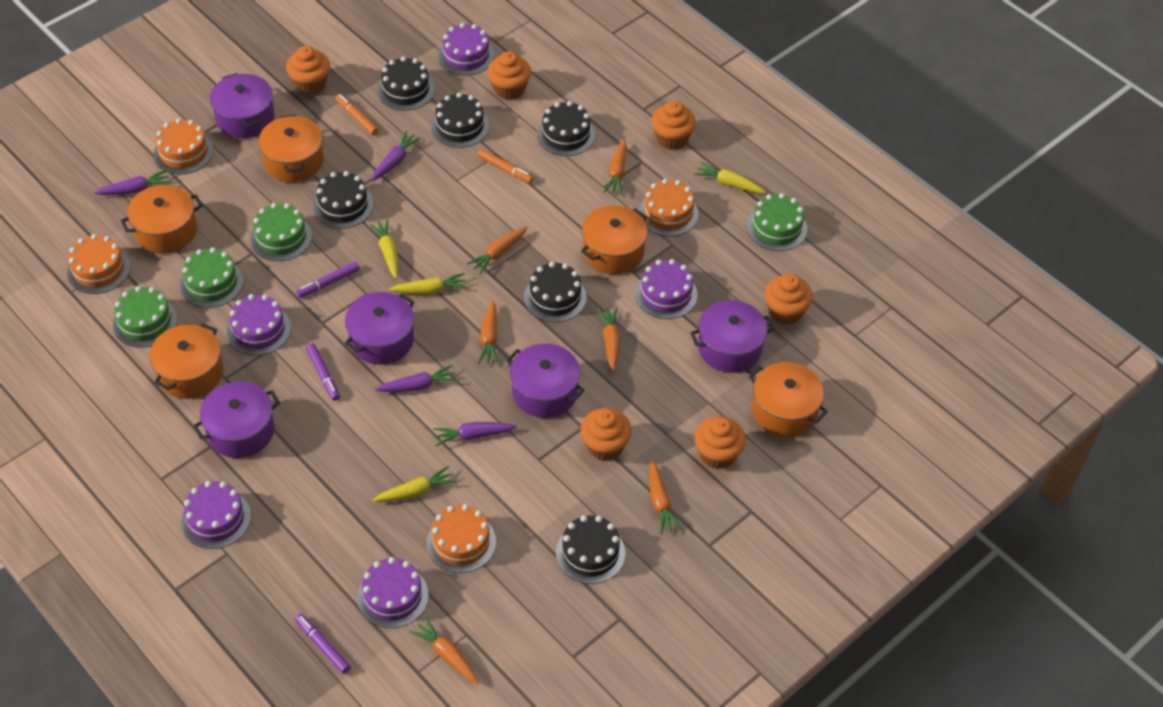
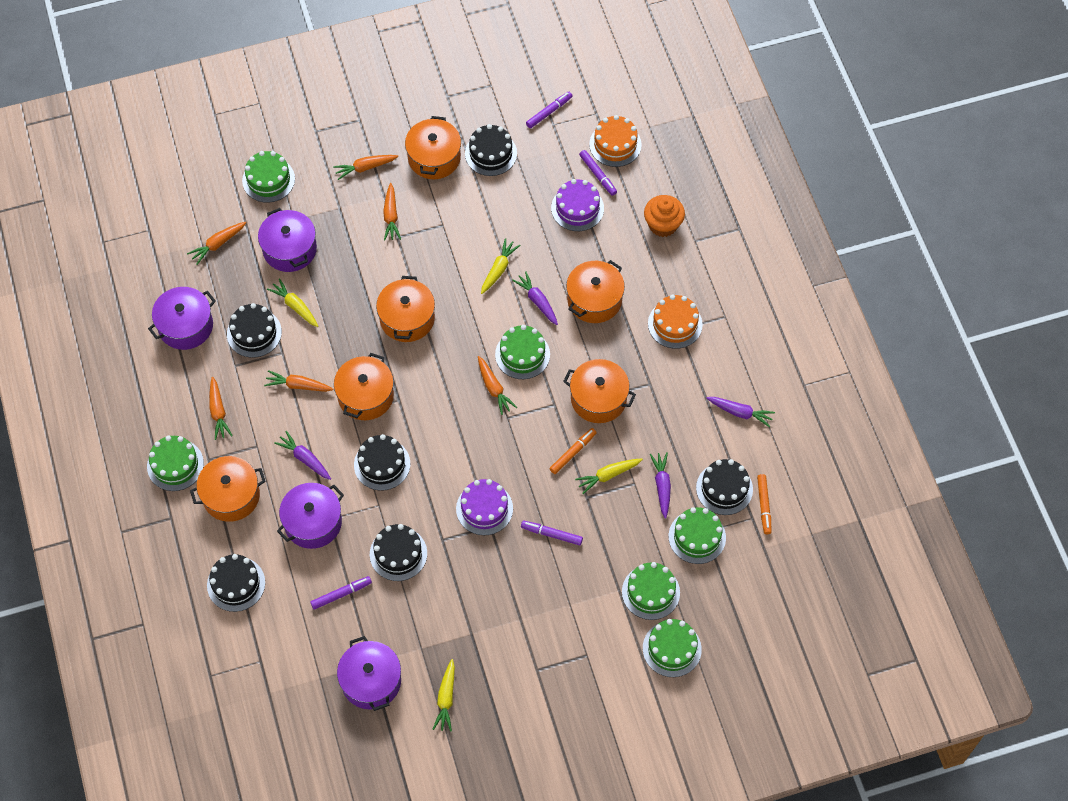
green cake: [113,286,178,348] [180,247,243,308] [250,203,312,261] [747,193,807,251] = 4 -> [147,435,204,491] [242,151,295,203] [495,325,550,379] [622,562,680,620] [643,619,702,677] [668,507,726,564] = 6
orange cake: [67,234,131,294] [154,118,214,174] [427,504,496,573] [639,179,699,236] = 4 -> [589,115,642,167] [648,295,703,349] = 2
orange cupcake: [286,46,330,95] [487,51,531,100] [580,408,632,461] [651,101,696,150] [694,416,746,469] [765,274,813,325] = 6 -> [644,195,685,237] = 1
orange pot: [121,185,202,254] [150,323,223,399] [259,115,324,182] [581,205,648,274] [749,362,828,437] = 5 -> [190,456,266,522] [334,353,394,420] [376,276,435,342] [405,116,461,179] [563,359,636,423] [566,260,625,323] = 6
purple cake: [181,481,251,549] [227,294,291,355] [357,557,429,628] [438,23,494,76] [635,259,697,319] = 5 -> [456,479,513,535] [551,179,604,231] = 2
purple marker: [295,614,351,674] [296,261,360,298] [306,343,340,401] = 3 -> [310,576,372,610] [521,521,583,545] [526,92,572,128] [579,150,617,196] = 4
purple pot: [193,382,280,458] [210,73,275,138] [345,292,415,365] [506,343,585,418] [690,300,774,373] = 5 -> [148,287,216,350] [258,208,317,272] [277,483,344,549] [337,636,401,711] = 4

